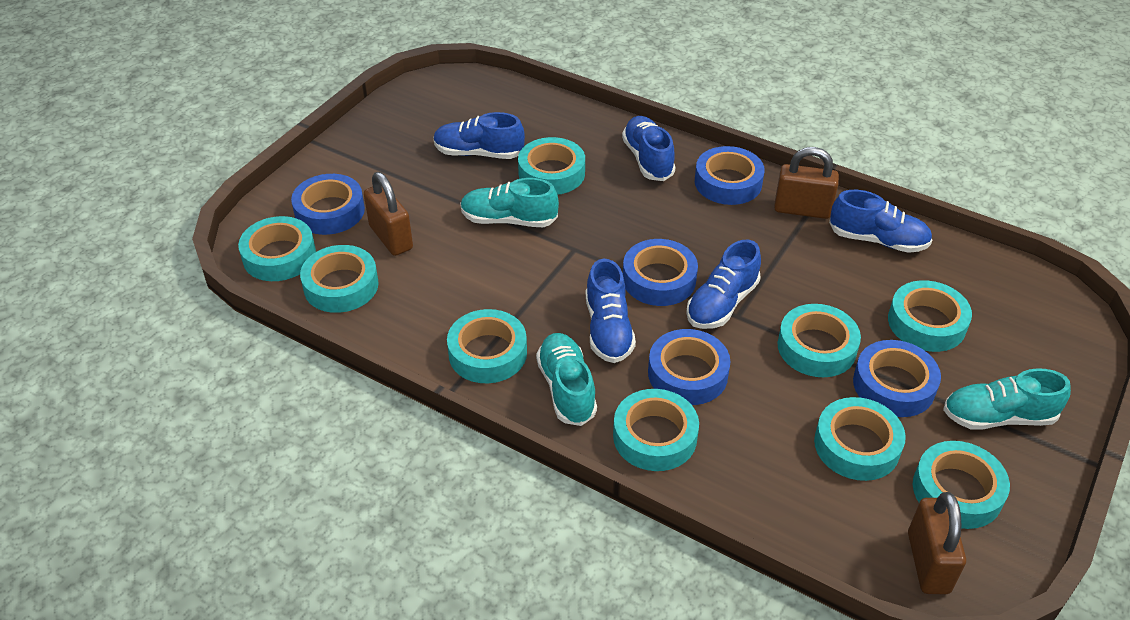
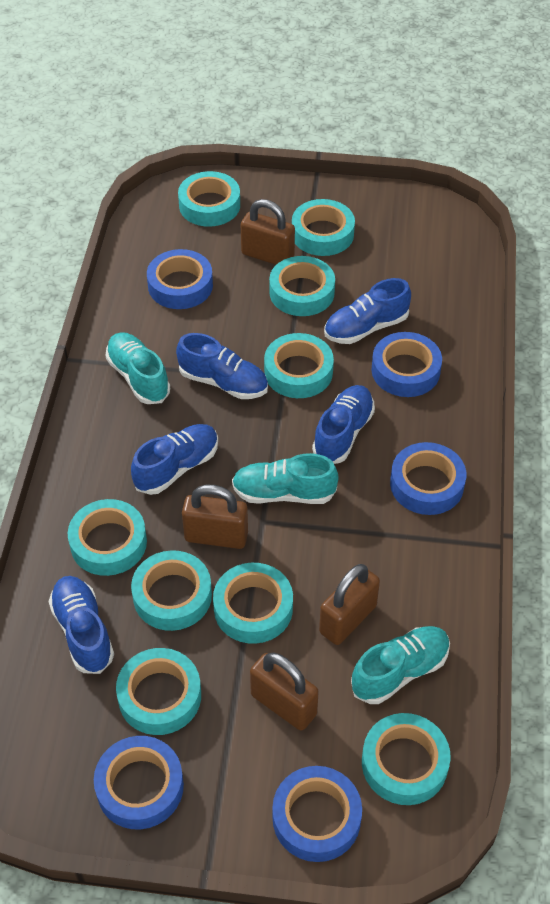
brown padlock: [364,172,413,256] [774,147,839,219] [908,492,966,594] = 3 -> [182,485,248,549] [241,199,295,265] [250,652,319,731] [319,564,380,645] = 4

